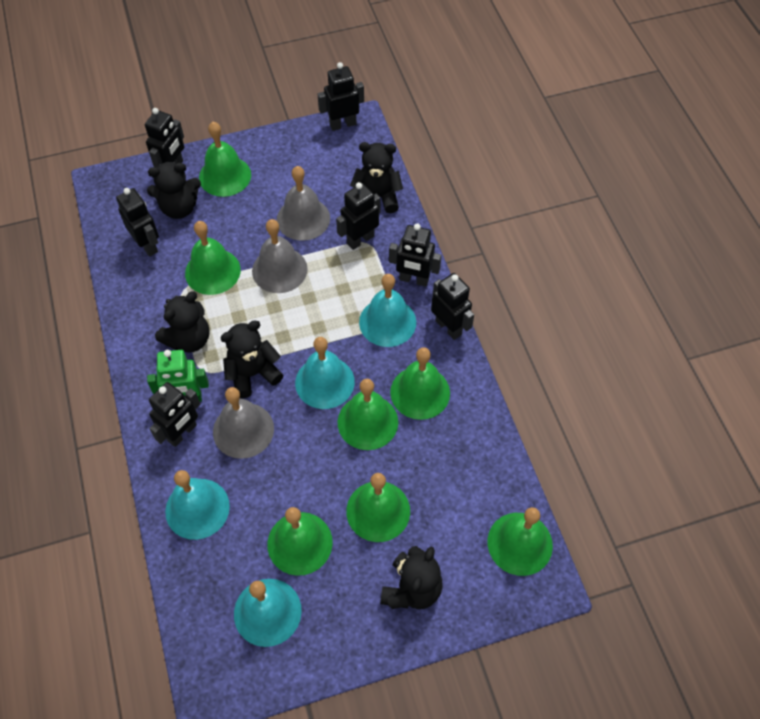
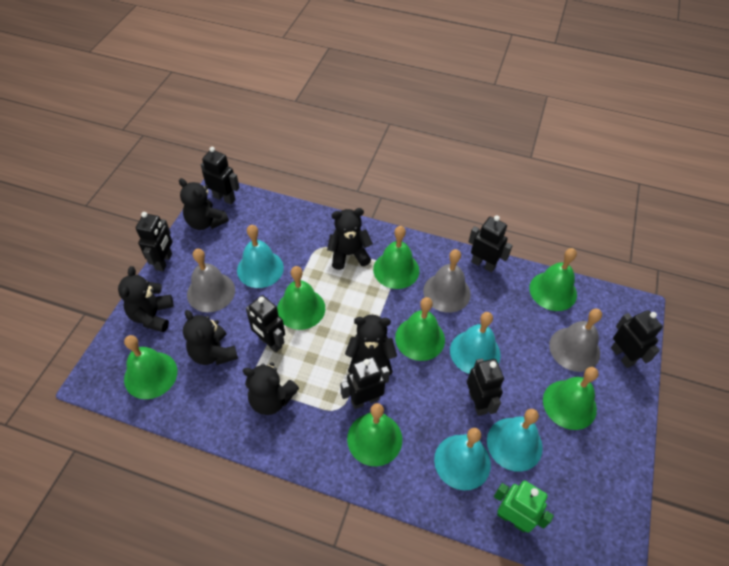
black teddy bear: [147,162,201,219] [155,291,209,353] [220,320,283,399] [350,142,403,213] [380,546,443,609] = 5 -> [118,266,174,332] [179,178,229,230] [183,310,238,365] [243,363,299,415] [327,208,373,270] [345,315,397,375] = 6

